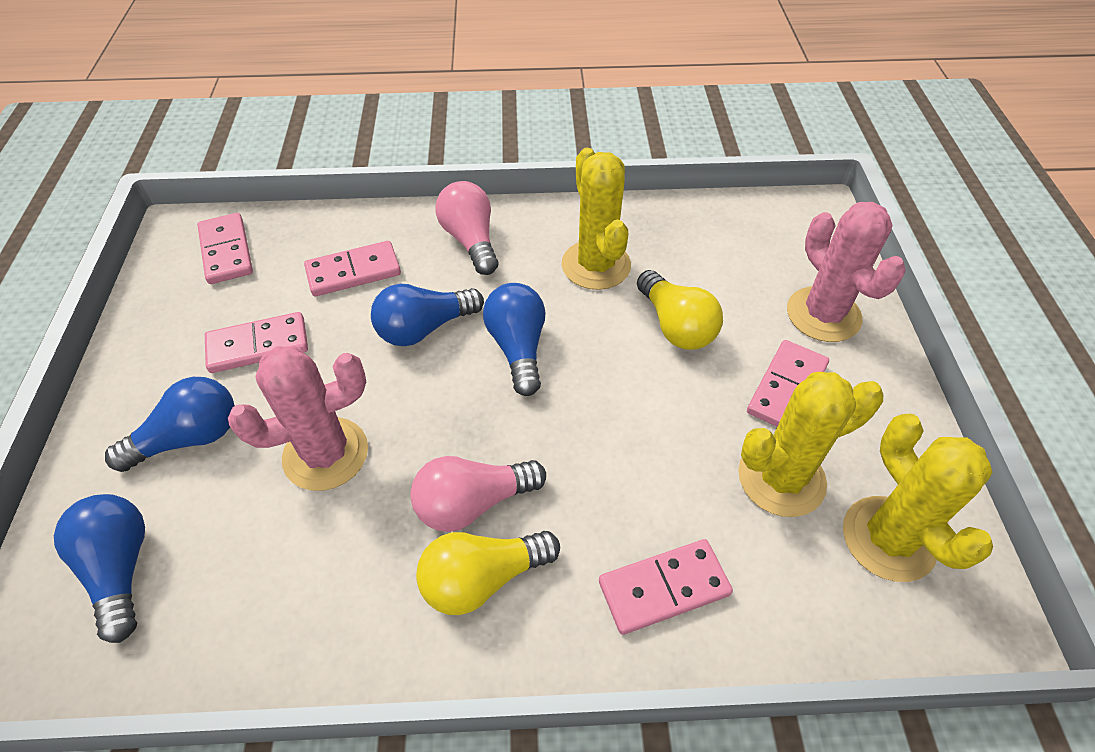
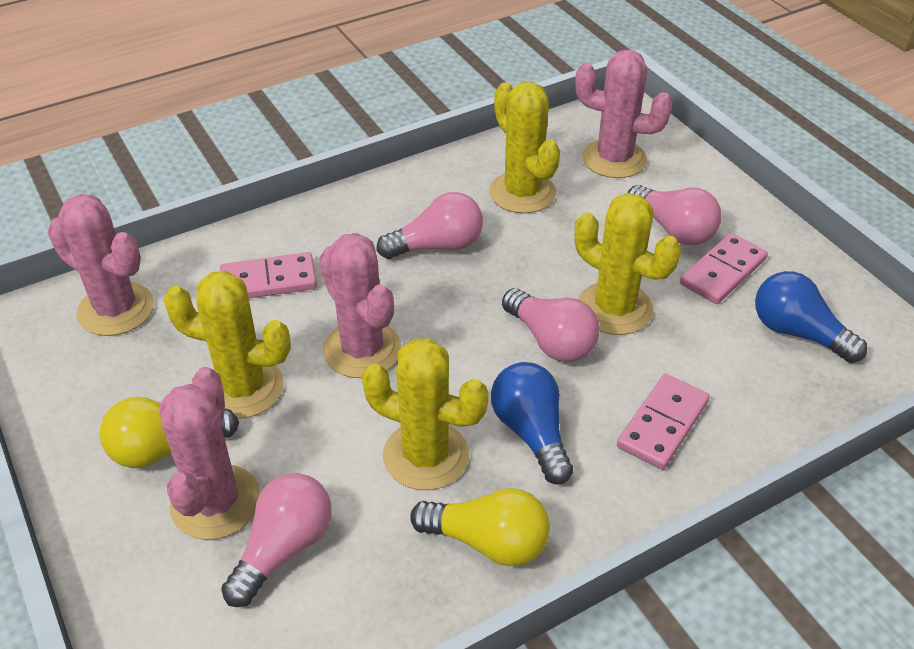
blue light bulb: [54,494,145,643] [105,377,235,472] [371,284,484,346] [483,283,546,396] = 4 -> [491,362,573,484] [755,271,867,363] = 2
pink cactus: [228,346,368,491] [787,202,906,342] = 2 -> [47,194,154,336] [159,367,260,540] [319,233,402,378] [575,50,673,178] = 4
pink domino: [197,213,253,284] [205,312,308,373] [304,241,401,296] [599,539,733,635] [747,340,829,427] = 5 -> [220,252,317,298] [617,374,710,469] [680,233,768,304] = 3
pink light bulb: [410,456,546,532] [436,181,498,275] = 2 -> [221,473,332,607] [377,192,483,259] [502,288,600,362] [628,185,721,245] = 4
yellow cactus: [561,148,631,290] [738,372,883,517] [843,414,993,582] = 3 -> [164,271,291,419] [362,338,488,490] [489,82,560,213] [575,193,681,335] = 4

